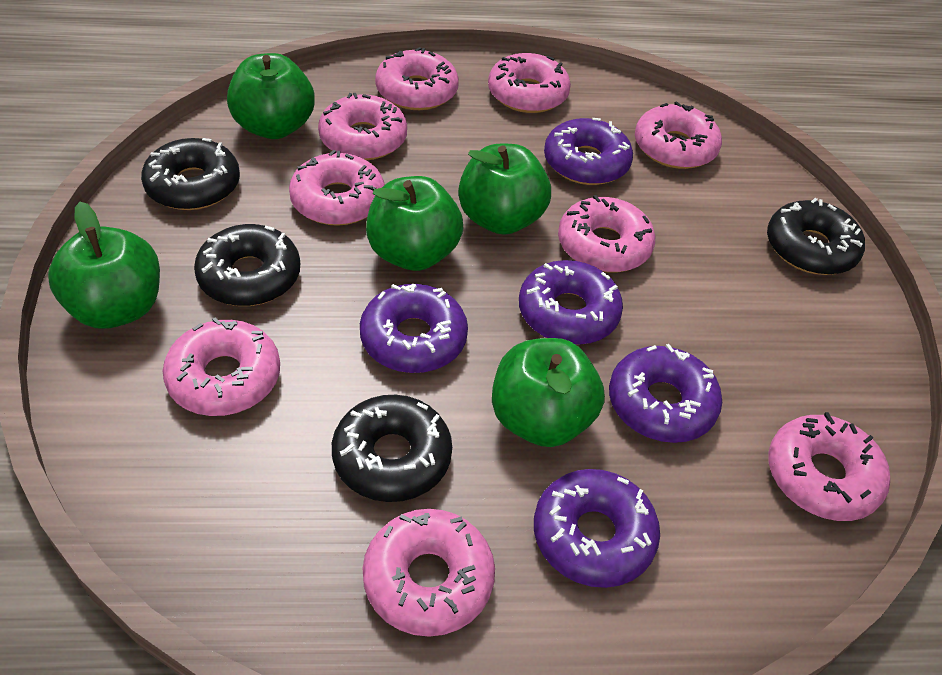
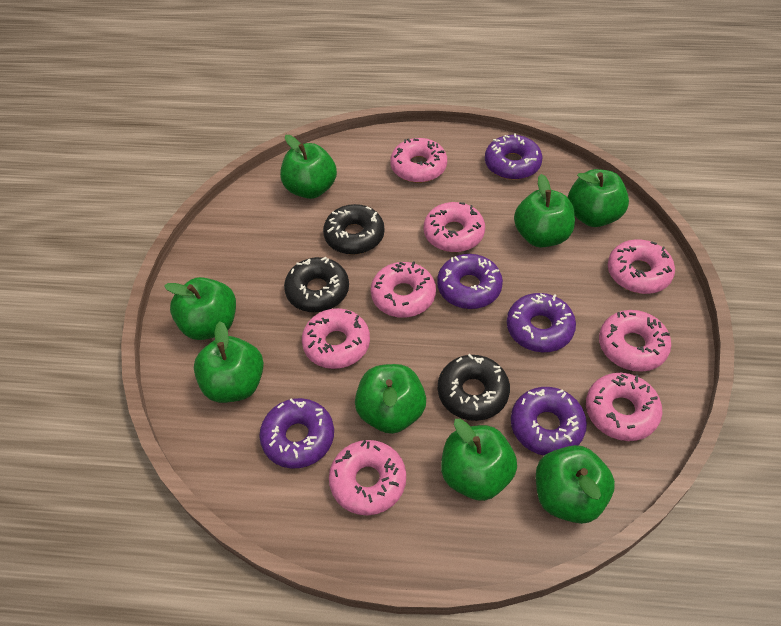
black donut: [141,138,240,210] [194,224,300,306] [332,395,452,502] [767,198,865,275] = 4 -> [284,257,349,312] [323,204,385,255] [438,354,510,421] = 3
green apple: [48,202,160,329] [227,53,315,139] [366,176,464,271] [458,144,551,235] [492,338,605,447] = 5 -> [164,277,236,340] [194,322,264,403] [280,135,337,199] [355,364,426,434] [441,419,517,501] [514,174,575,248] [536,445,615,524] [568,169,629,227] = 8
pink donut: [163,318,280,416] [289,150,385,226] [318,93,407,160] [363,509,495,637] [375,47,459,110] [488,53,571,113] [558,195,655,273] [635,101,722,169] [768,412,890,521] = 9 -> [302,308,370,369] [329,440,406,515] [371,261,436,318] [390,138,447,183] [424,202,485,252] [586,373,662,441] [599,310,671,372] [608,239,675,294] = 8

